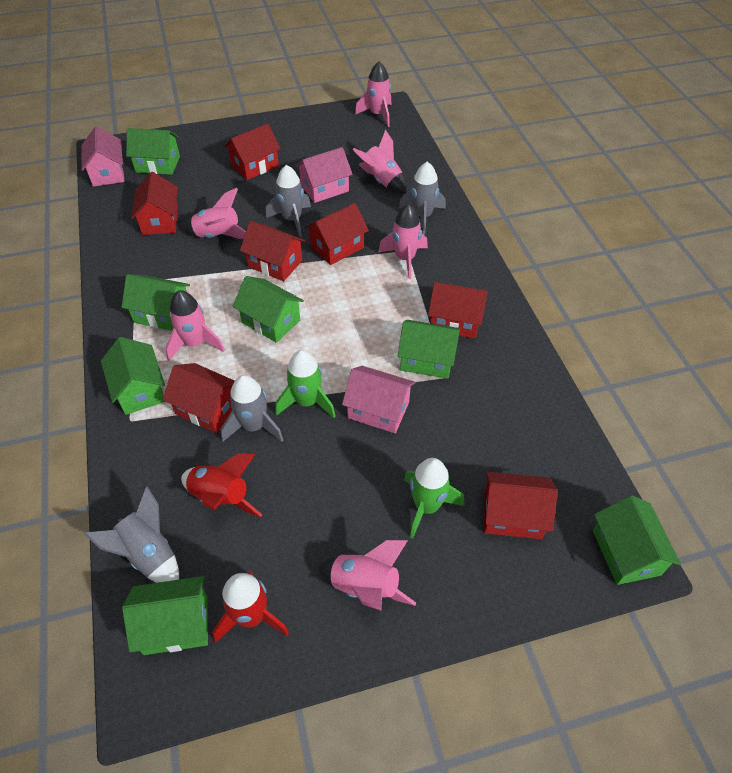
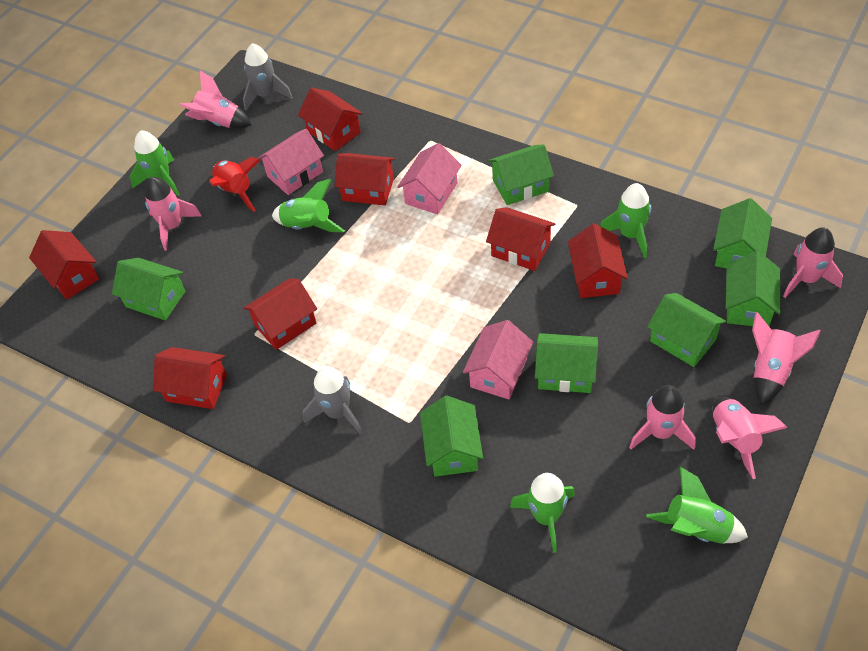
green rocket: [275,350,336,418] [404,458,464,538] = 2 -> [130,130,180,196] [272,179,345,232] [510,473,575,553] [600,183,651,258] [646,467,748,543] = 5
grey rocket: [85,487,179,583] [220,375,283,442] [266,165,311,237] [399,162,446,235] = 4 -> [243,43,293,111] [303,366,362,435] = 2
red rocket: [181,453,263,517] [212,571,289,643] = 2 -> [209,157,260,212] = 1

